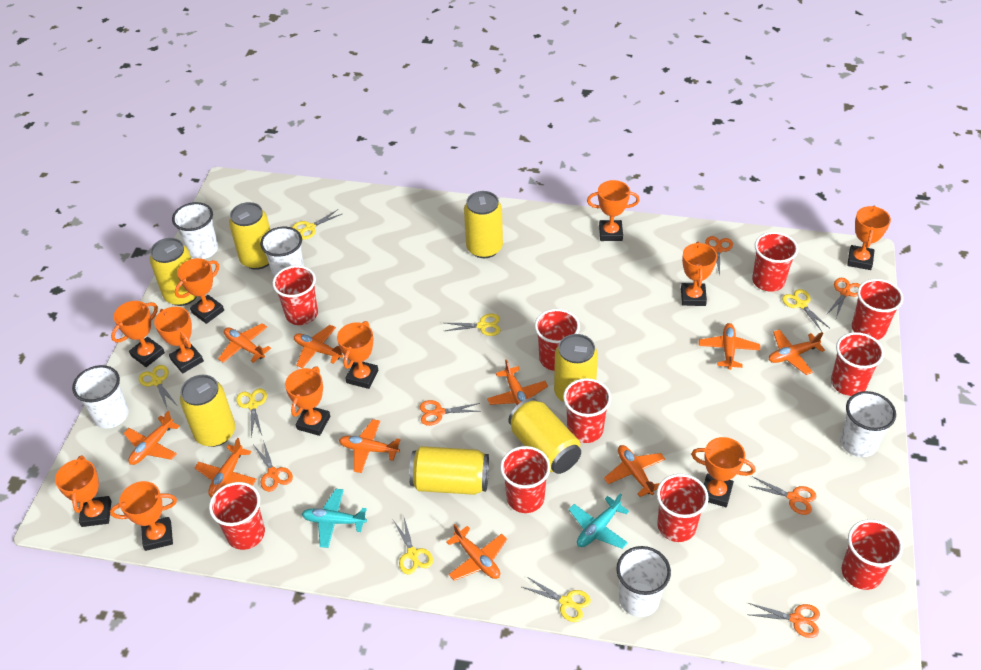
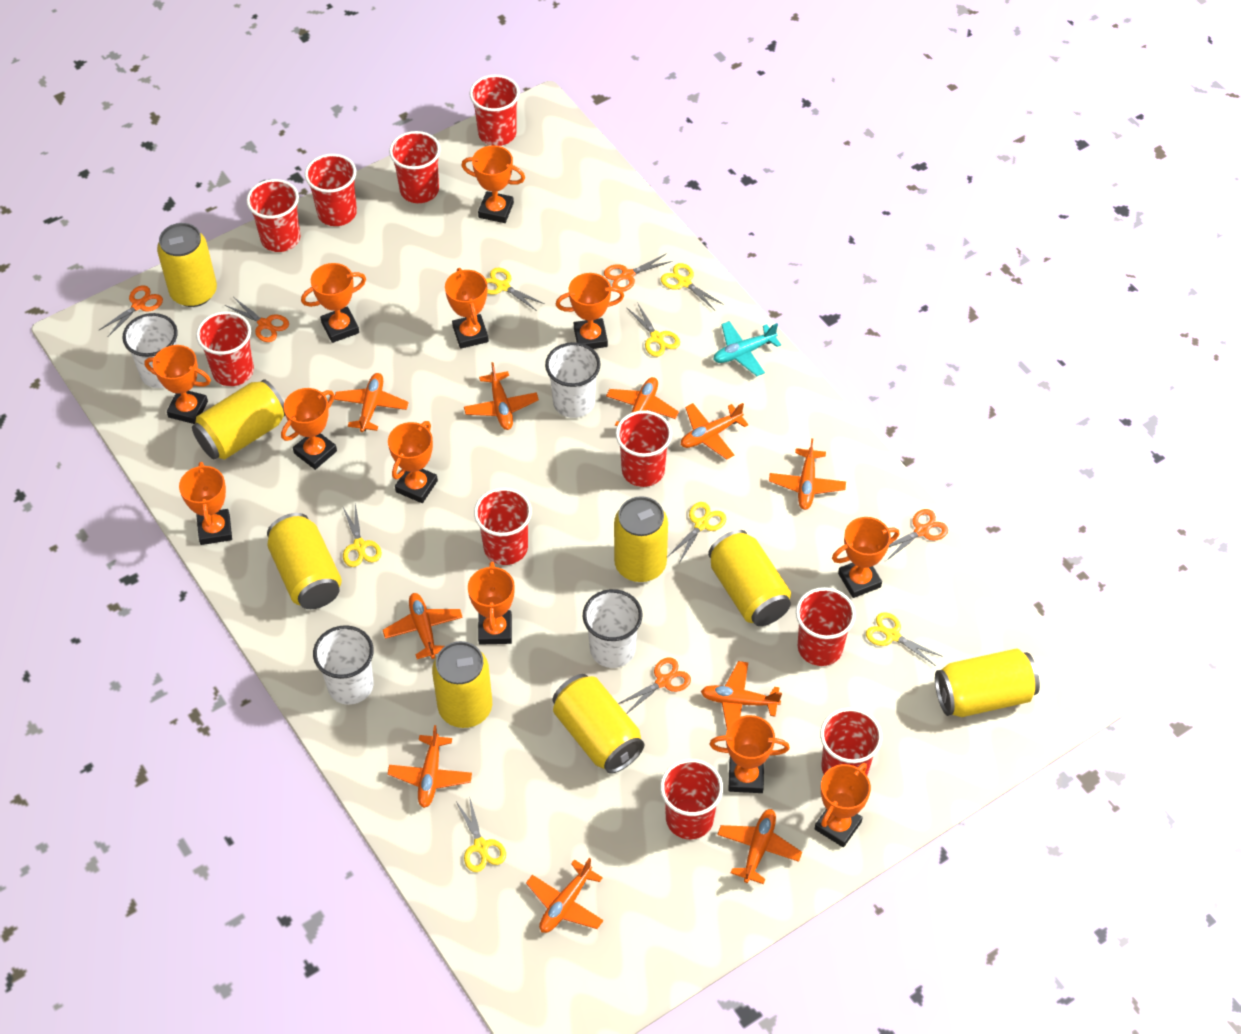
orange scissors: [254,440,293,492] [420,400,481,426] [705,236,733,276] [749,603,820,638] [750,476,817,515] [826,278,860,318] = 6 -> [99,285,163,337] [225,298,289,342] [604,253,673,292] [618,657,691,714] [886,509,948,561] = 5
orange trophy: [55,455,111,527] [110,481,177,551] [111,301,165,367] [154,307,204,374] [175,258,224,324] [285,367,330,436] [337,321,379,389] [587,180,640,241] [681,242,717,306] [691,437,755,507] [847,206,891,270] = 11 -> [144,345,211,424] [179,462,232,545] [281,388,337,470] [301,263,366,343] [388,421,438,503] [445,268,489,349] [461,145,525,223] [468,561,515,645] [556,273,624,349] [709,715,790,793] [815,763,871,847] [832,517,899,598] = 12
turquoise plane: [302,489,367,548] [569,494,629,549] = 2 -> [713,321,781,376] = 1
white cup: [72,365,129,429] [172,202,218,259] [260,227,304,278] [616,546,671,617] [840,391,896,457] = 5 -> [122,313,178,388] [313,625,374,705] [545,342,601,418] [583,589,643,668] = 4
yellow can: [150,238,197,306] [180,375,235,447] [229,202,270,270] [409,446,489,495] [464,191,503,258] [508,398,581,474] [554,334,598,402] = 7 -> [157,223,217,307] [192,379,286,459] [267,513,342,609] [432,641,492,728] [553,674,644,774] [614,496,668,582] [708,530,791,626] [935,648,1040,717] = 8

